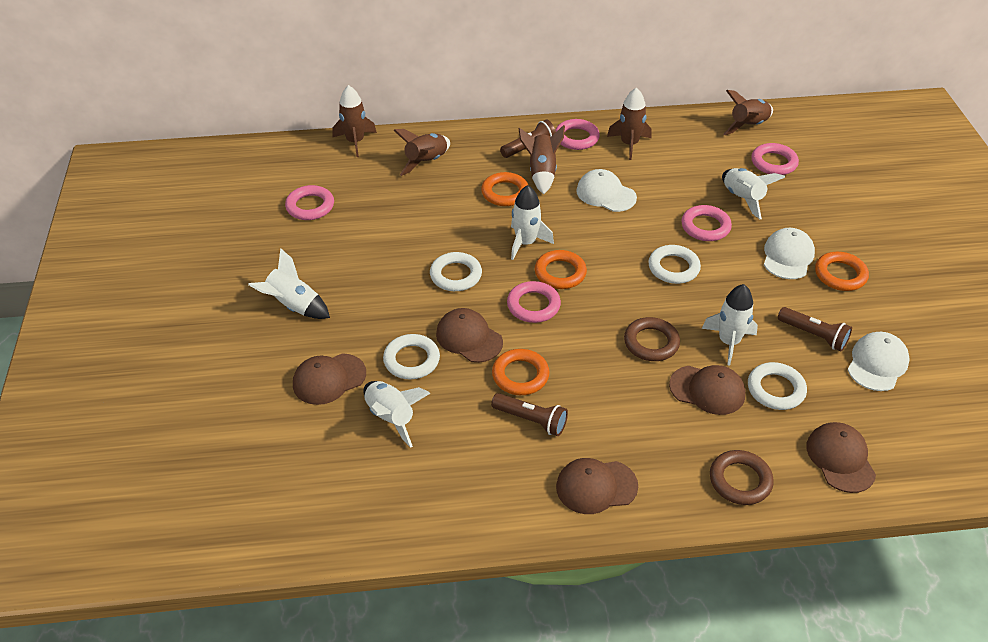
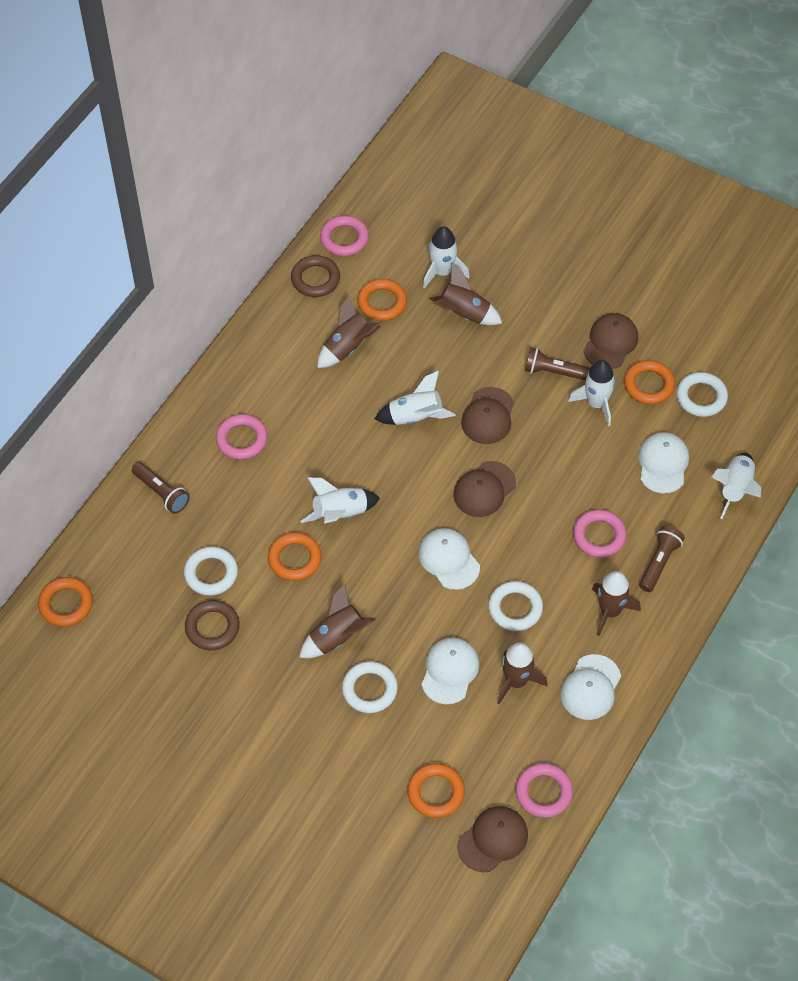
brown cap: [293,353,366,405] [436,308,503,363] [556,458,638,514] [669,365,745,415] [806,422,876,493] = 5 -> [453,461,516,517] [457,806,528,872] [461,387,514,444] [583,313,638,369] = 4
orange ring: [481,172,528,206] [492,349,550,395] [535,250,587,289] [815,252,869,291] = 4 -> [38,577,93,627] [268,532,322,581] [357,279,407,321] [407,763,465,818] [624,360,675,405] = 5
pink ring: [285,185,334,220] [507,281,561,323] [556,119,600,150] [681,205,732,241] [751,143,799,175] = 5 -> [216,414,268,460] [320,215,369,256] [515,763,573,818] [573,509,627,558] = 4
white cap: [576,169,637,212] [764,228,815,279] [848,332,910,391] = 3 -> [418,528,480,590] [421,637,479,704] [560,654,621,720] [638,432,689,493] = 4

